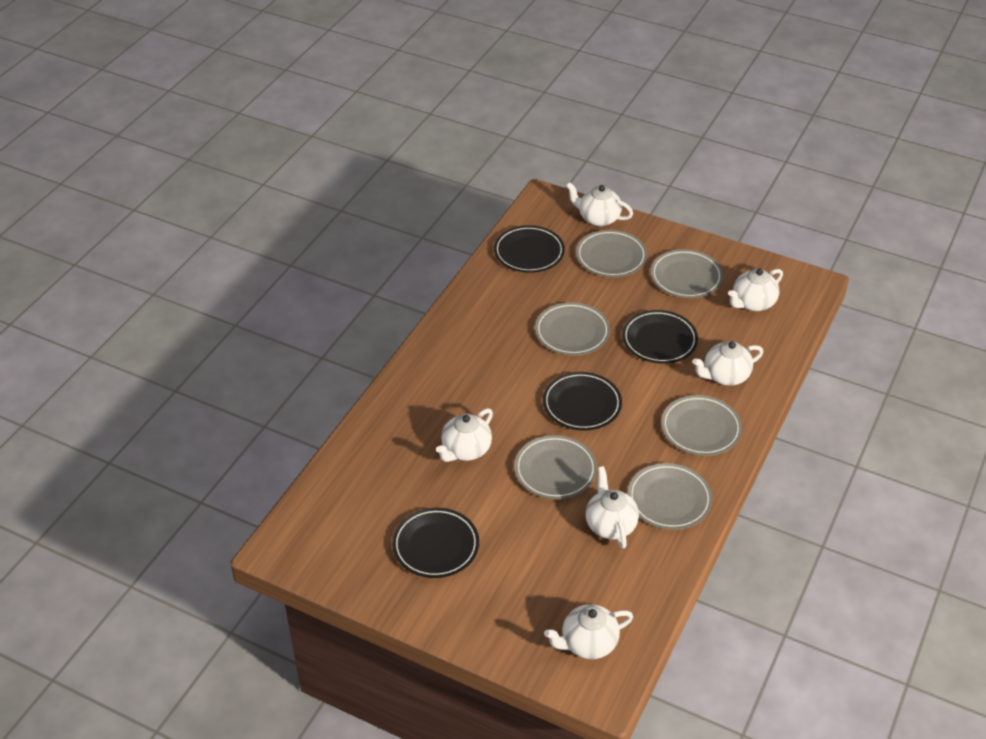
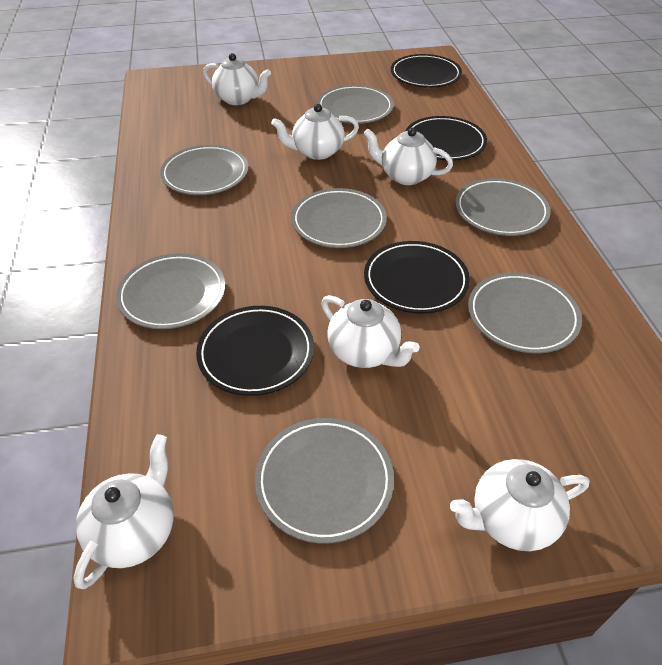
grey plate: [514,435,597,499] [535,302,610,355] [576,230,647,277] [628,463,712,530] [651,249,723,298] [661,395,742,456] = 6 -> [116,253,225,329] [160,145,249,195] [255,418,394,544] [291,188,387,248] [317,85,394,124] [455,178,551,236] [468,273,582,353] = 7

